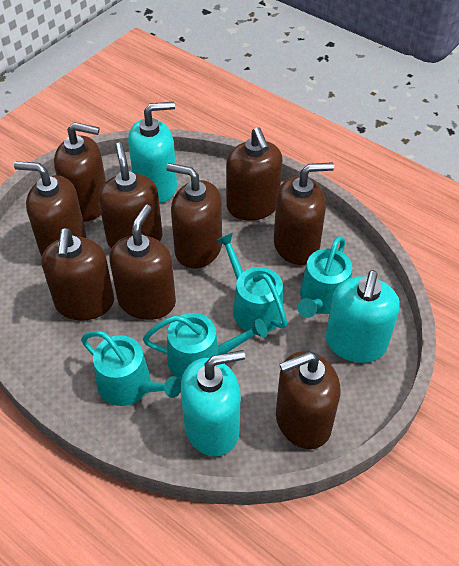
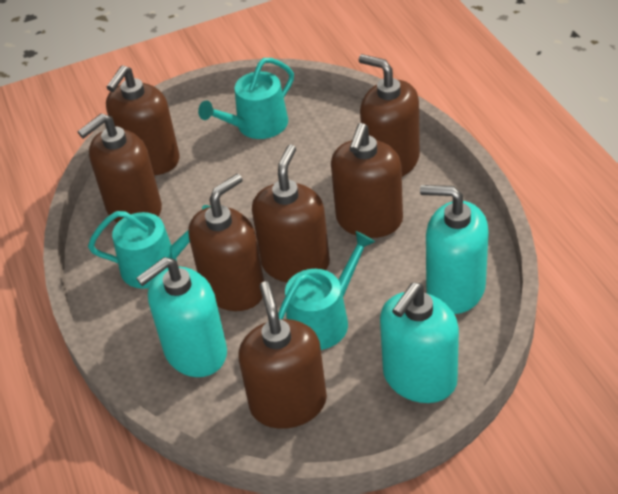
brown soap dispenser: [14,162,86,256] [42,228,114,321] [54,122,106,222] [99,143,162,248] [109,205,176,320] [166,163,222,269] [226,127,283,221] [274,162,334,265] [276,351,340,449] = 9 -> [78,113,162,223] [106,65,180,175] [188,174,264,311] [238,281,327,429] [252,144,330,283] [331,123,403,238] [359,54,420,177] = 7
turquoise watering can: [81,331,181,406] [143,313,267,380] [216,233,287,332] [297,236,352,318] = 4 -> [88,205,210,289] [198,58,294,139] [278,231,375,350] = 3

